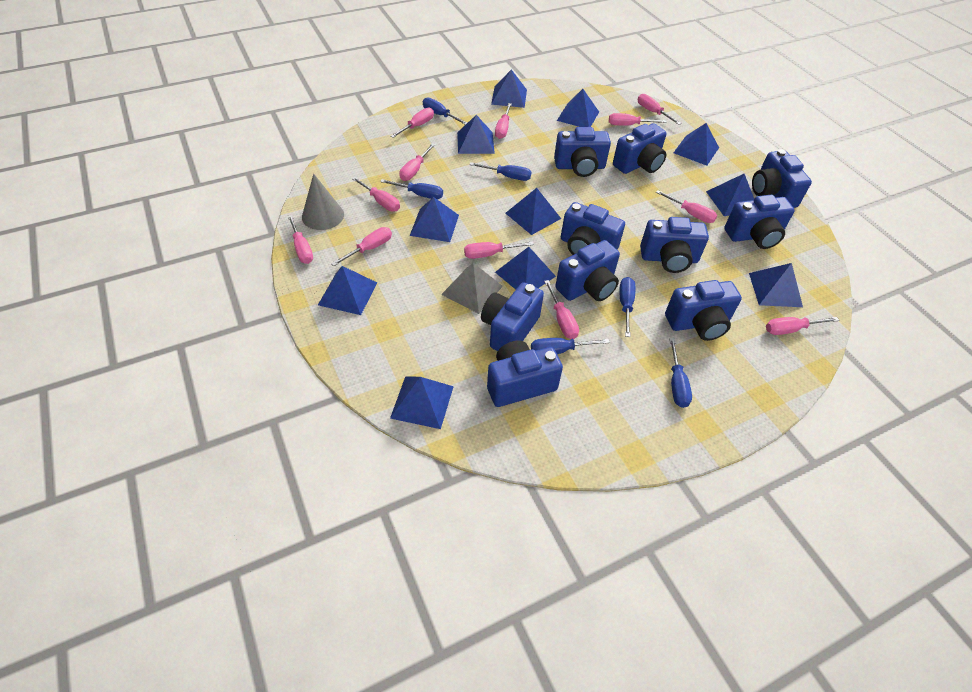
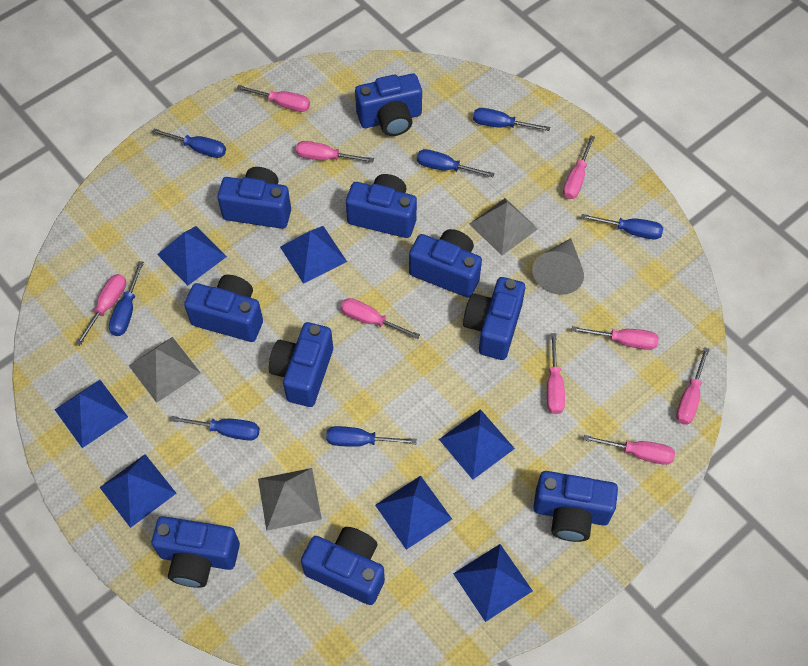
blue pyramid: [318,266,377,315] [390,376,454,429] [410,197,459,242] [457,115,495,154] [491,69,527,108] [495,247,556,290] [505,188,561,235] [557,89,599,127] [673,123,719,166] [706,174,754,216] [749,263,803,307] = 11 -> [54,380,128,448] [99,454,176,528] [157,226,227,286] [280,226,347,284] [375,476,452,550] [439,409,515,480] [453,544,533,622] = 7
blue screwdriver: [380,179,443,199] [423,98,467,125] [469,162,531,181] [531,338,610,354] [619,277,635,337] [669,338,692,408] = 6 -> [109,261,144,336] [152,129,226,158] [171,416,260,441] [326,426,417,447] [417,149,495,177] [473,108,550,131] [581,214,663,239] = 7
grey pyramid: [441,263,503,314] = 1 -> [128,337,201,403] [258,468,322,531] [470,198,538,256] = 3
pink screwdriver: [288,215,313,264] [331,227,392,266] [352,177,400,212] [390,108,434,138] [399,143,436,181] [464,241,534,259] [495,103,512,139] [544,280,579,339] [609,113,666,126] [638,94,681,125] [656,190,717,223] [766,317,839,335] = 12 -> [76,274,126,346] [237,85,310,112] [296,141,374,163] [341,298,420,339] [547,333,565,414] [563,135,595,199] [572,326,659,350] [584,435,675,465] [676,347,709,425] = 9

